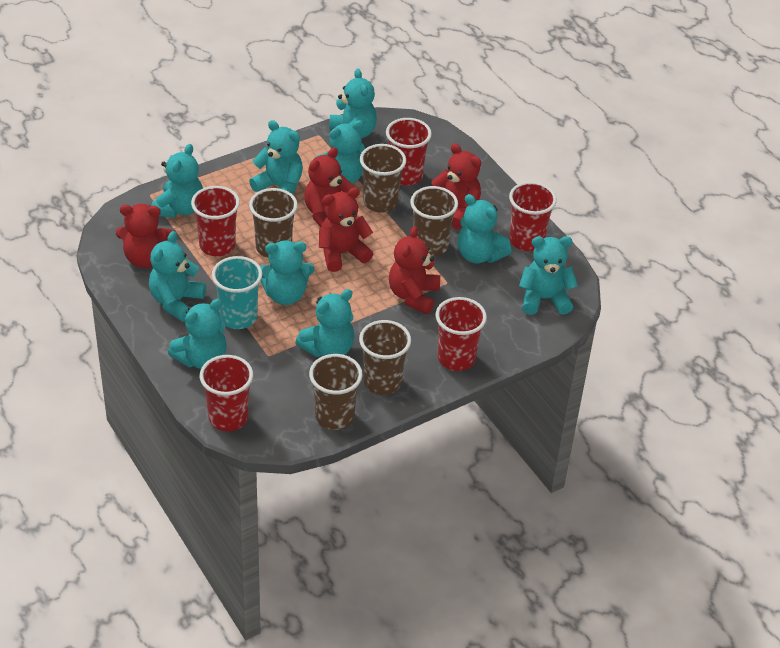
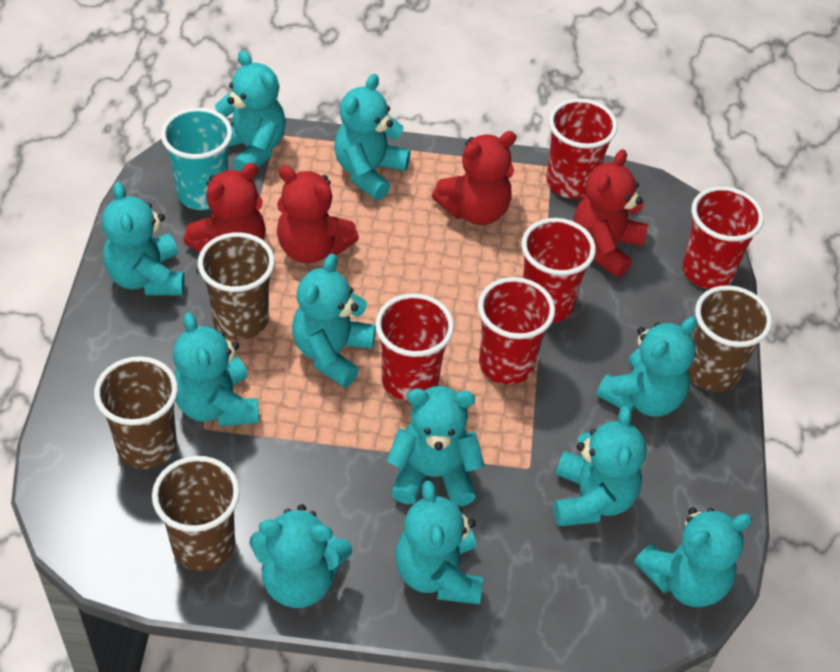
brown cup: [249,188,298,258] [309,354,363,430] [359,320,411,395] [360,144,406,213] [410,186,458,256] = 5 -> [94,356,178,469] [152,456,240,571] [198,232,275,340] [688,285,772,392] = 4
red teddy bear: [116,204,173,268] [304,147,359,227] [319,188,373,272] [389,226,440,314] [431,143,481,229] = 5 -> [183,163,266,252] [277,165,359,263] [432,131,516,225] [573,149,648,278] = 4
turquoise teddy bear: [149,231,206,321] [152,144,203,218] [168,299,227,369] [249,120,303,195] [260,240,314,305] [295,289,355,357] [316,120,365,184] [329,69,377,138] [457,194,512,263] [519,236,578,315] = 10 -> [102,182,185,295] [173,312,259,426] [215,50,286,172] [250,504,352,608] [292,254,376,388] [334,74,410,200] [387,386,485,506] [396,481,483,604] [554,406,646,527] [596,317,697,417] [634,507,752,607] = 11

